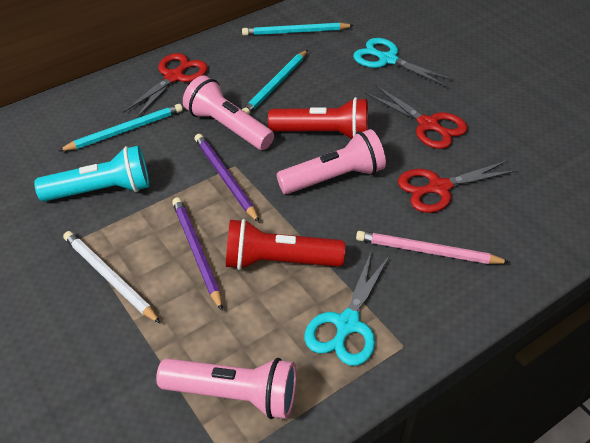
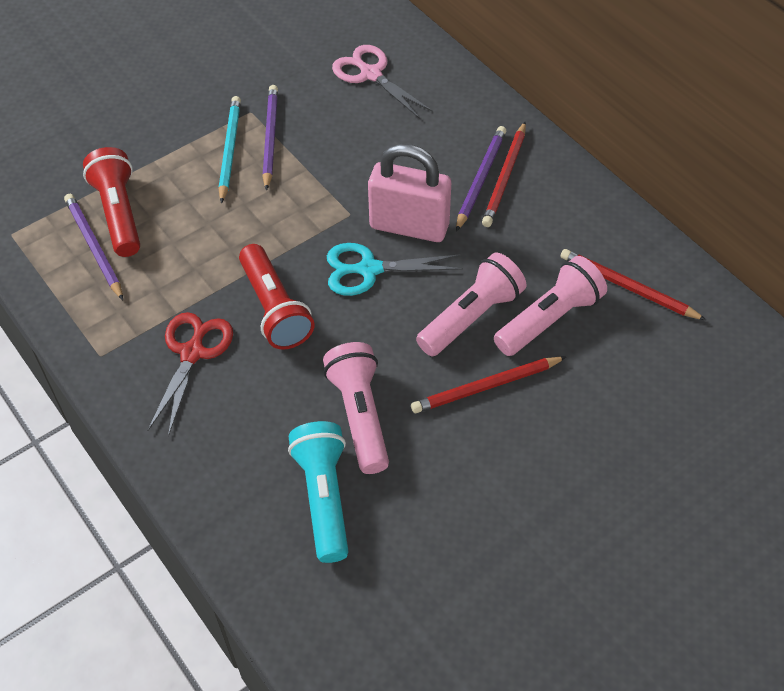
pink padlock: none = 0 -> [368,144,451,242] = 1
pink pencil: [356,231,510,264] = 1 -> none = 0
pink scissors: none = 0 -> [332,45,433,119] = 1
purple pencil: [172,197,222,310] [195,134,260,223] = 2 -> [64,194,123,300] [262,85,278,191] [456,126,506,232] = 3
red pencil: none = 0 -> [411,357,566,413] [482,122,526,227] [561,249,706,320] = 3
red scissors: [123,53,208,118] [365,85,468,149] [398,160,517,213] = 3 -> [147,312,233,437] = 1
turquoise pencil: [58,104,183,151] [242,22,354,36] [242,50,308,114] = 3 -> [219,96,241,204] = 1
turquoise scissors: [305,250,390,366] [353,38,454,87] = 2 -> [327,243,463,296] = 1
white pencil: [63,231,161,324] = 1 -> none = 0

